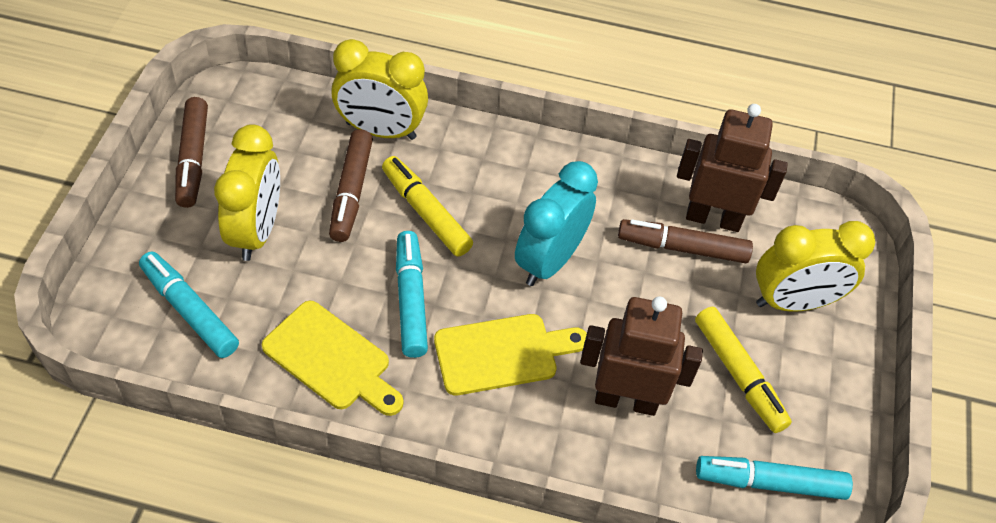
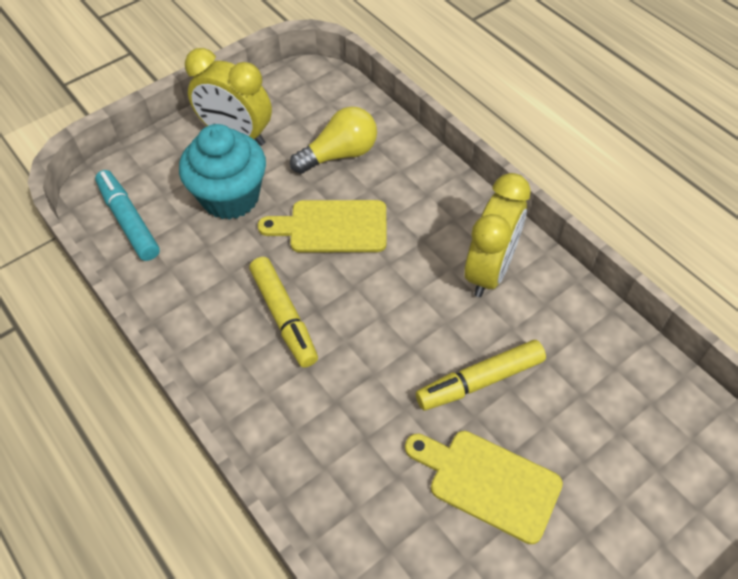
brown marker: [175,97,208,208] [329,129,373,242] [618,219,753,263] = 3 -> none = 0
brown robot: [580,296,703,416] [677,104,788,232] = 2 -> none = 0
turquoise clock: [515,161,598,286] = 1 -> none = 0
turquoise cupcake: none = 0 -> [179,124,266,220] = 1
turquoise marker: [139,251,239,358] [396,231,428,358] [696,456,853,500] = 3 -> [95,170,160,261] = 1
yellow clock: [214,124,280,261] [331,39,428,140] [756,221,875,312] = 3 -> [185,48,272,146] [464,173,531,297] = 2
yellow light bulb: none = 0 -> [290,106,377,174] = 1

